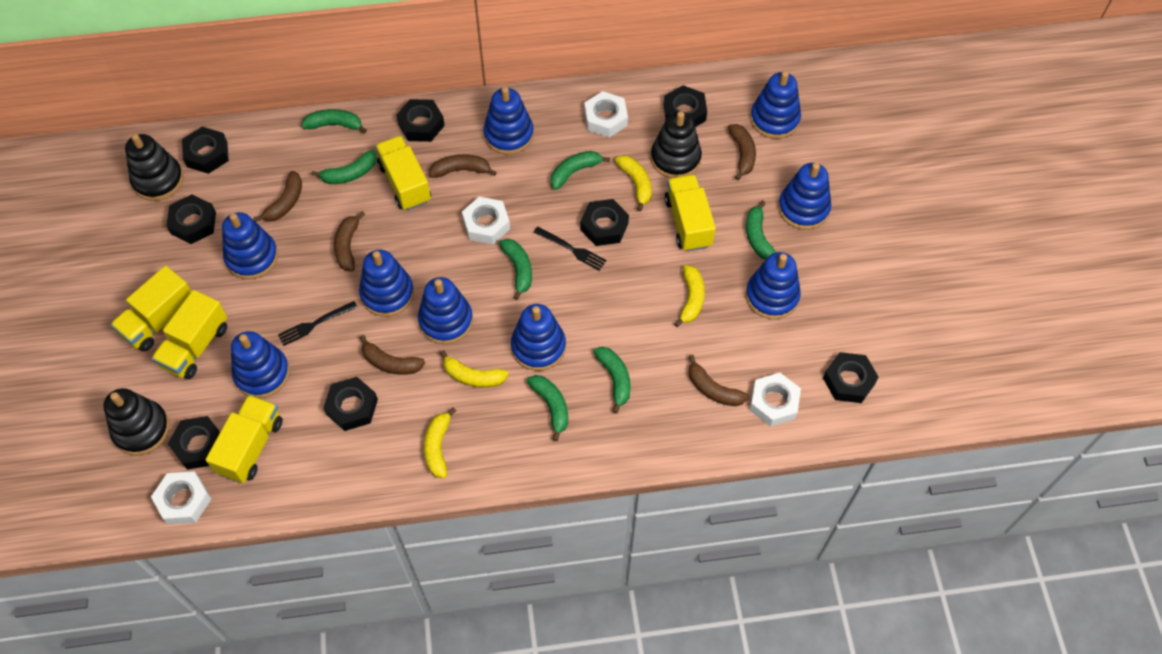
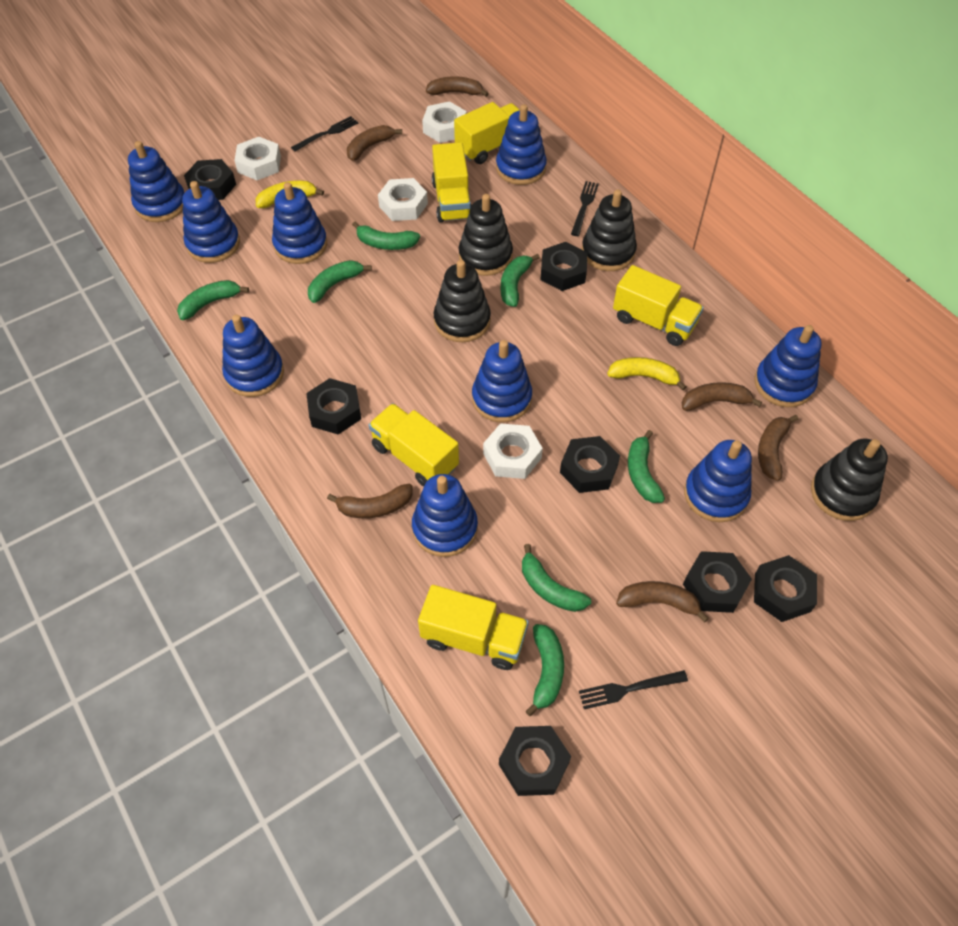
black fork: [278,301,358,346] [533,227,607,271] = 2 -> [291,116,358,152] [571,181,599,236] [579,670,688,709] = 3
black nut: [166,195,216,244] [168,416,220,470] [182,127,229,174] [323,377,378,431] [396,99,445,142] [580,199,629,246] [663,85,707,127] [823,352,879,403] = 8 -> [184,159,236,200] [306,378,361,435] [499,726,571,796] [540,242,587,291] [560,436,620,493] [683,551,752,613] [754,555,817,622] = 7
black stacking toy: [103,388,170,455] [125,134,184,201] [651,111,702,178] = 3 -> [434,260,491,342] [459,194,513,276] [582,189,637,271] [811,439,888,521] = 4
yellow banana: [424,407,456,478] [440,350,509,388] [615,155,652,211] [674,265,705,327] = 4 -> [255,180,324,208] [607,357,687,390] = 2

